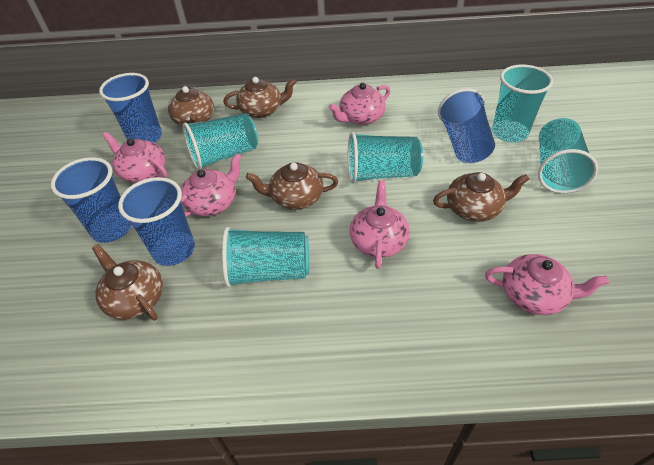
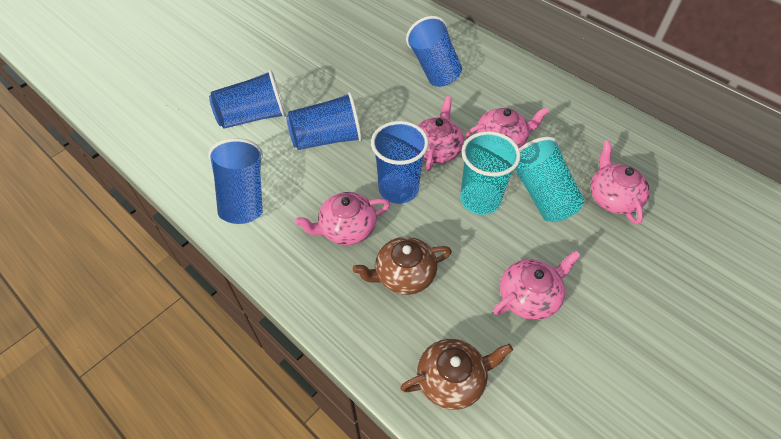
blue cup: [51,157,132,243] [99,73,162,143] [118,177,195,266] [438,88,495,163] = 4 -> [208,138,263,224] [209,70,286,129] [286,92,362,150] [371,121,429,204] [406,16,462,87] = 5
brown teapot: [92,244,163,320] [168,84,214,126] [223,77,296,118] [246,162,338,210] [433,172,530,222] = 5 -> [352,237,452,295] [400,339,513,410] = 2
turquoise cup: [183,113,258,170] [222,227,309,288] [348,132,423,183] [492,64,553,142] [538,118,598,194] = 5 -> [460,131,521,215] [514,137,584,222] = 2

